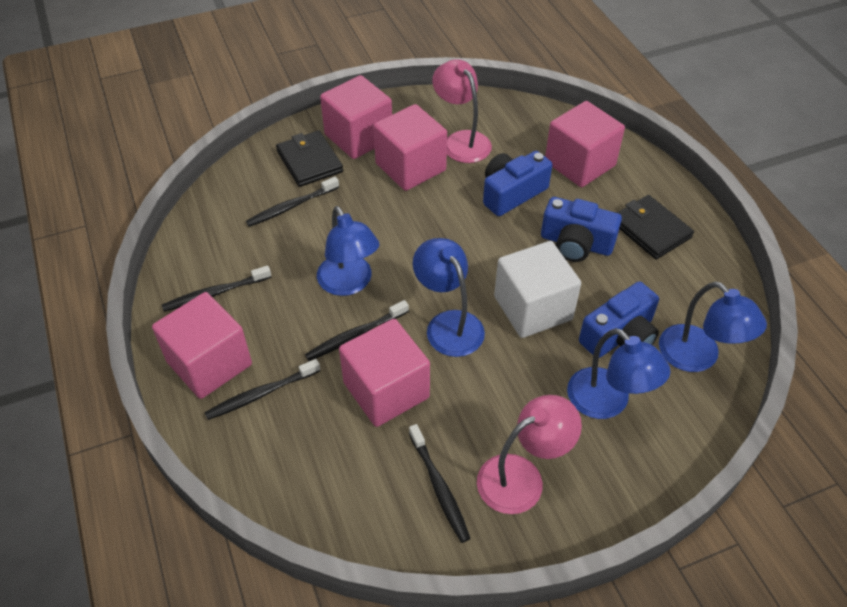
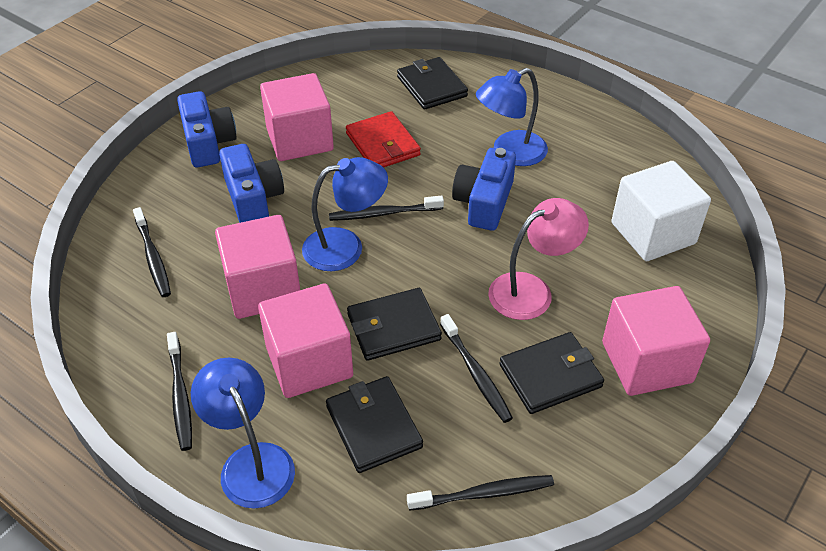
black wallet: [276,131,343,187] [617,195,694,259] = 2 -> [326,376,423,473] [347,288,442,361] [397,57,468,110] [499,332,604,414] = 4
blue lamp: [317,206,379,296] [413,238,485,357] [567,328,670,419] [659,281,767,372] = 4 -> [191,358,295,509] [302,157,388,271] [476,68,548,166] = 3
pink cube: [152,292,252,399] [320,75,392,159] [339,319,430,427] [373,104,447,191] [545,101,625,187] = 5 -> [215,215,300,319] [258,283,353,398] [260,73,334,161] [602,286,710,396] = 4
pink lamp: [432,59,492,163] [477,395,582,514] = 2 -> [488,198,589,320] = 1
red wallet: none = 0 -> [346,111,421,167] = 1

